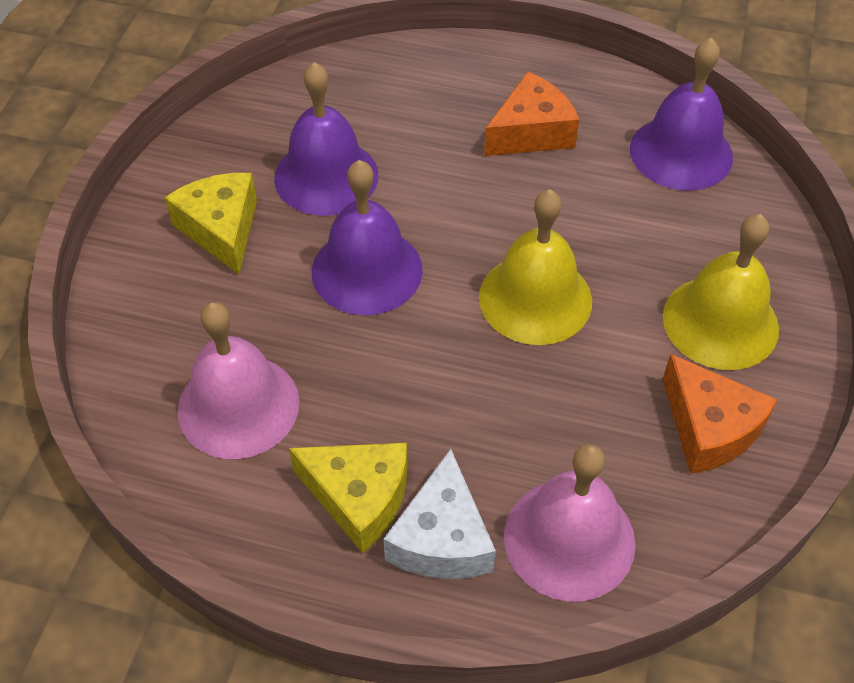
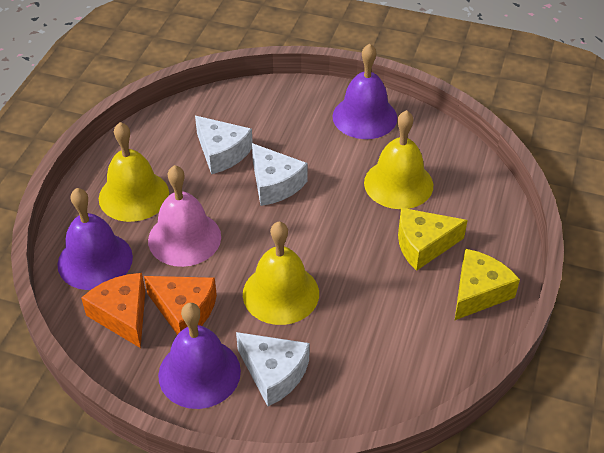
pink bell: [178,302,299,459] [504,444,636,602] = 2 -> [148,165,221,267] = 1
white cheese: [383,449,496,579] = 1 -> [195,116,253,174] [236,332,309,406] [252,143,307,206] = 3
yellow bell: [479,189,592,345] [663,214,779,370] = 2 -> [99,122,169,222] [243,222,319,325] [364,110,433,209] = 3

